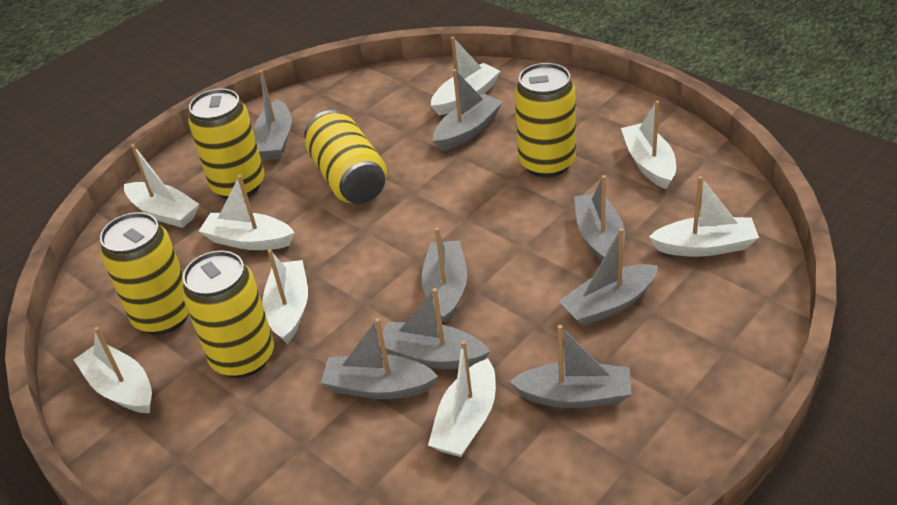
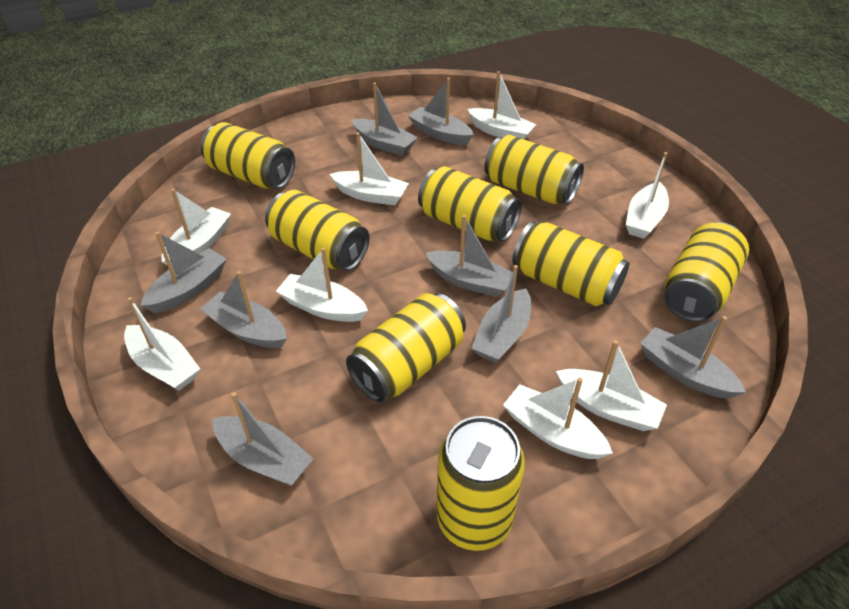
yellow can: [100,212,189,335] [182,251,274,378] [188,89,264,199] [305,110,387,204] [515,63,576,178] = 5 -> [200,122,295,189] [265,190,370,271] [346,293,466,402] [418,166,522,242] [437,416,525,551] [484,135,584,205] [512,221,629,306] [664,222,749,322] = 8

